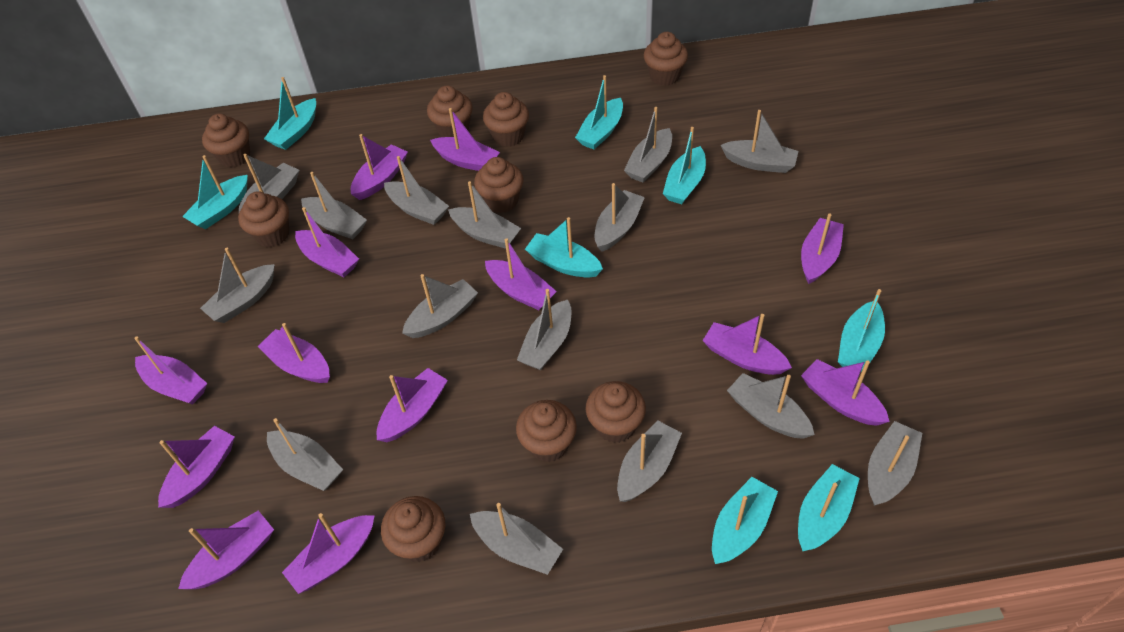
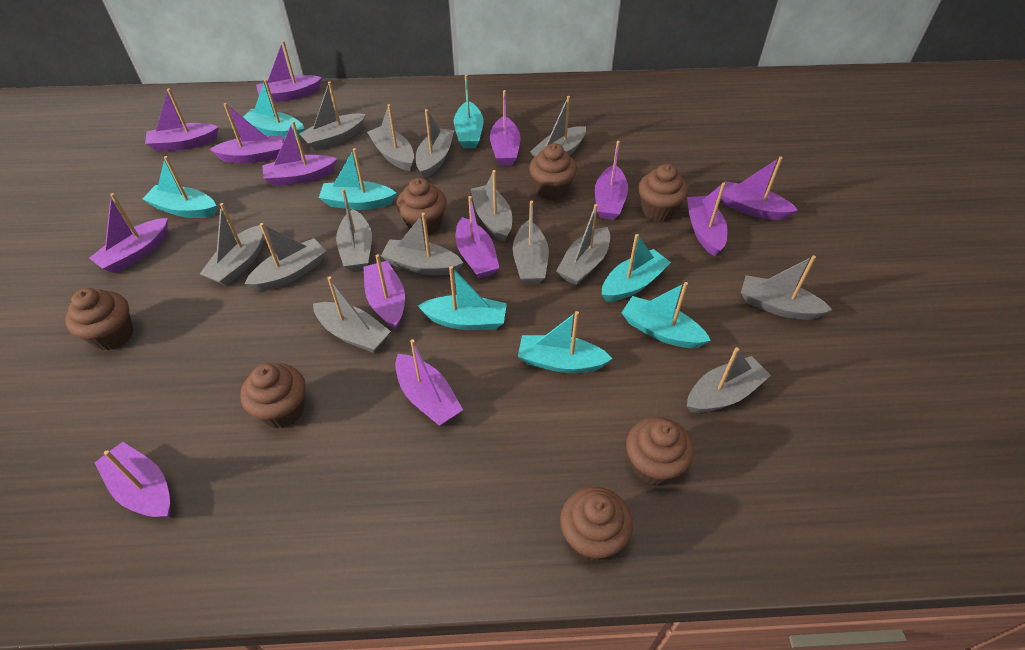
brown cupcake: [202,114,250,167] [238,191,289,247] [381,496,445,562] [427,86,473,137] [474,157,523,213] [483,92,529,147] [516,400,577,462] [585,381,646,443] [644,32,688,86] = 9 -> [65,288,134,351] [240,363,306,428] [396,178,447,236] [529,143,577,201] [560,487,633,561] [626,417,694,485] [638,164,688,222] = 7
grey boat: [200,248,275,323] [239,154,299,212] [267,418,343,491] [301,172,367,239] [384,156,449,225] [402,274,478,338] [448,181,521,249] [470,503,563,575] [517,289,572,370] [595,183,645,252] [617,420,682,502] [624,107,672,183] [721,110,798,173] [727,373,815,439] [868,421,922,506] = 15 -> [200,203,263,286] [245,223,326,291] [299,81,366,150] [313,276,391,353] [336,188,372,271] [367,104,414,171] [381,213,463,275] [416,109,454,179] [471,170,512,242] [513,201,549,284] [530,96,586,157] [556,204,610,285] [687,347,771,413] [741,255,832,320] = 14

